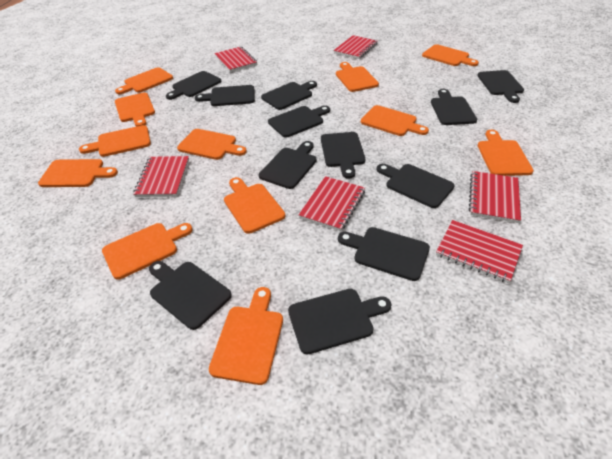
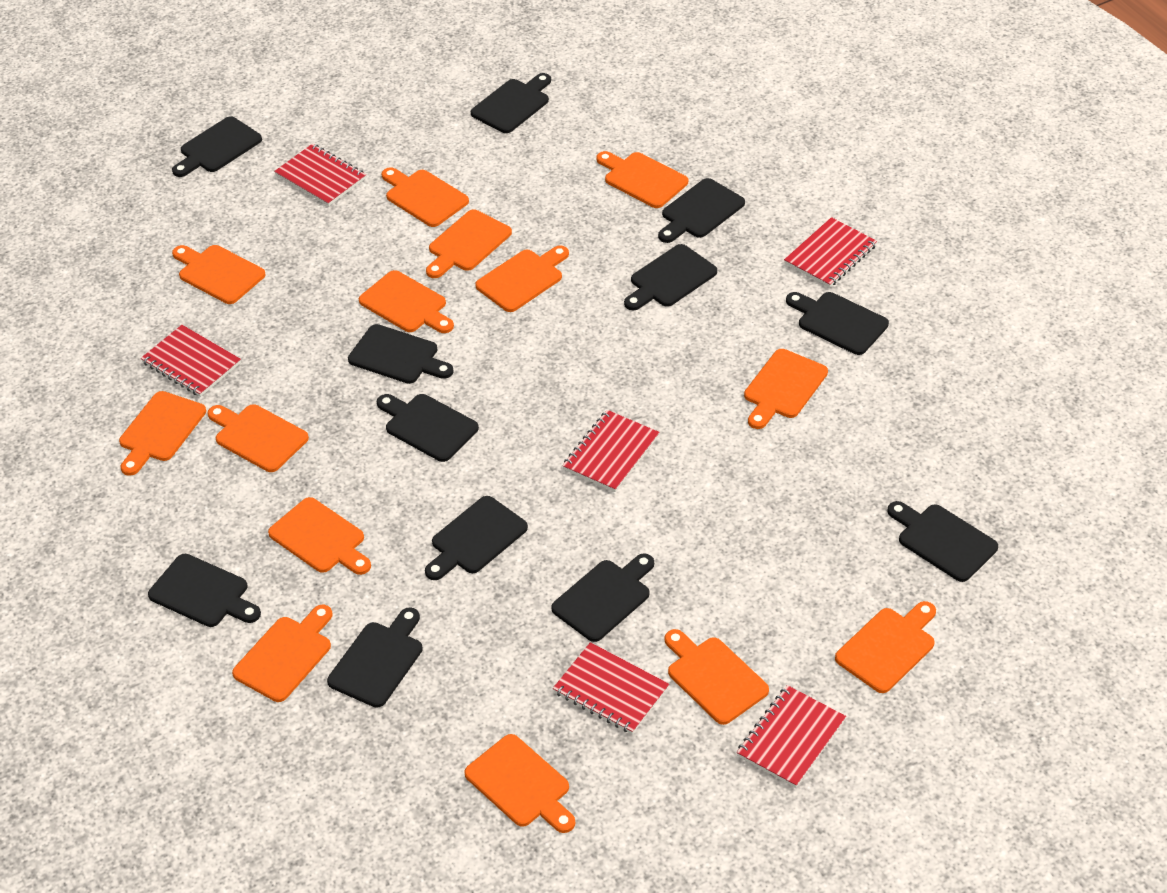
orange cutting board: [38,159,118,187] [79,125,151,157] [102,223,193,280] [115,67,173,94] [115,92,155,127] [177,129,247,160] [209,287,283,385] [224,177,285,234] [336,62,379,92] [361,105,429,136] [422,44,479,66] [478,130,534,176] = 12 -> [119,391,206,476] [172,245,266,304] [207,404,309,472] [232,605,333,702] [268,497,371,575] [359,270,454,333] [381,167,469,227] [426,209,512,278] [464,734,575,833] [475,245,569,312] [596,151,688,208] [665,629,769,725] [744,349,828,429] [835,601,936,693] = 14

